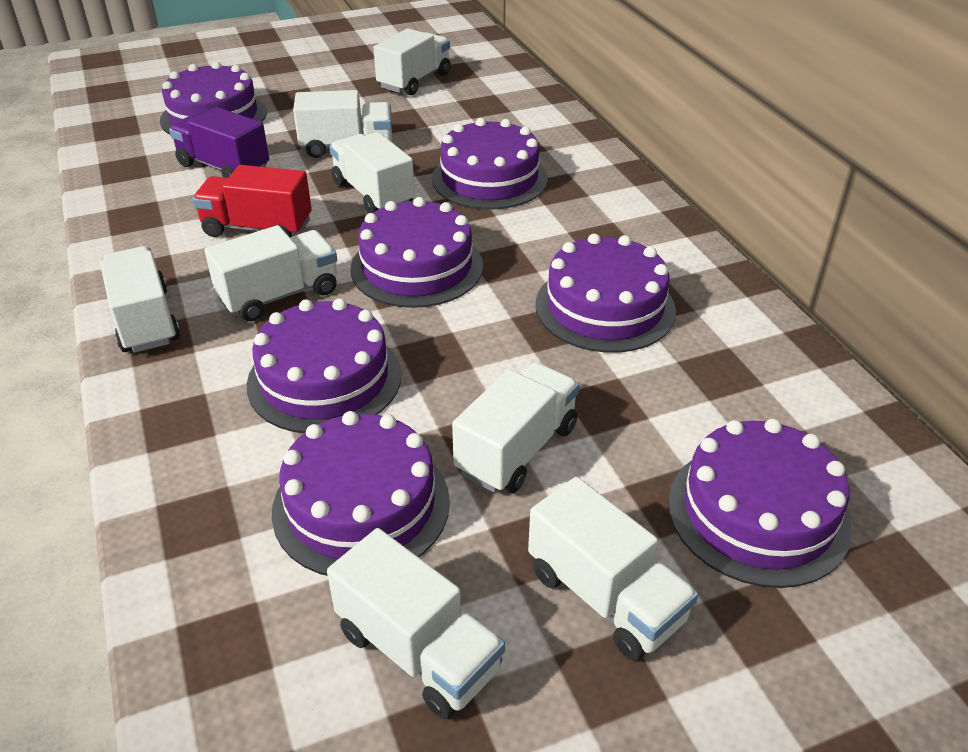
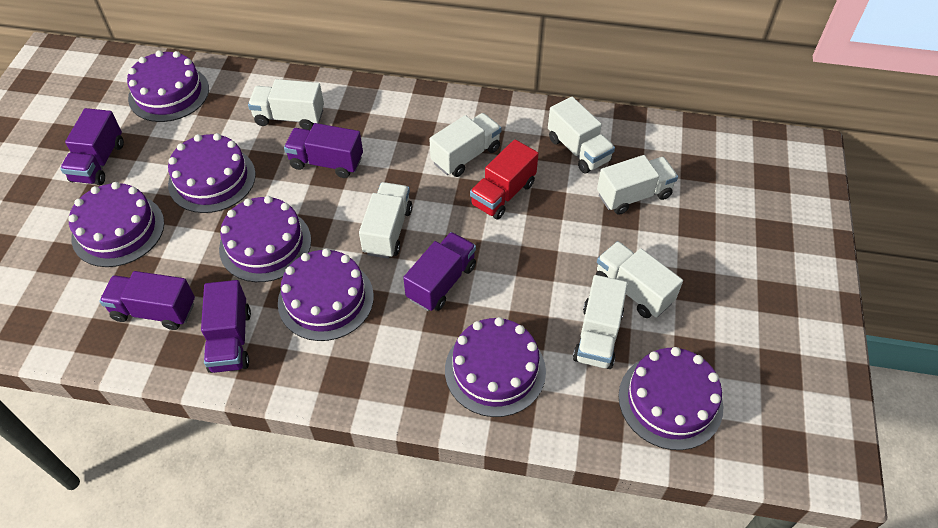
purple truck: [169,107,269,178] = 1 -> [60,108,124,185] [99,271,195,330] [201,280,251,373] [284,123,363,178] [403,232,476,311] = 5
white truck: [100,246,180,353] [204,225,337,321] [293,90,392,158] [327,528,505,720] [329,132,415,213] [373,28,451,96] [452,362,579,494] [528,477,698,661] = 8 -> [248,79,324,130] [359,182,412,259] [429,113,502,177] [548,97,615,174] [573,275,628,369] [596,241,683,318] [597,155,678,215] = 7

